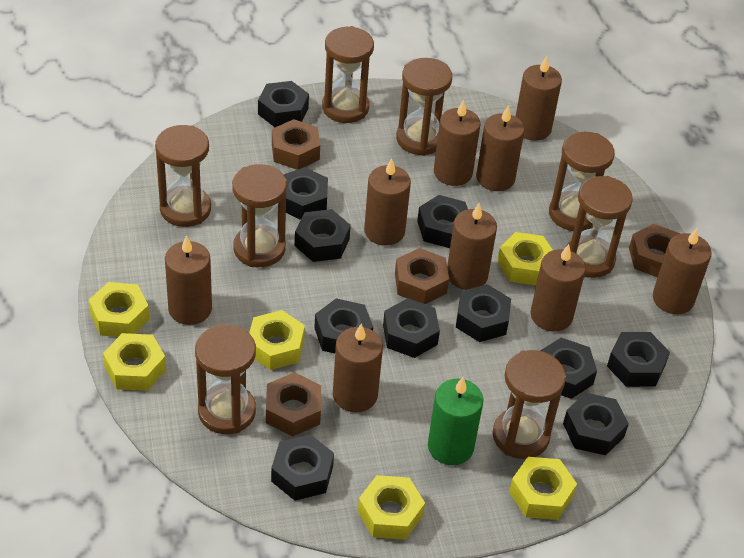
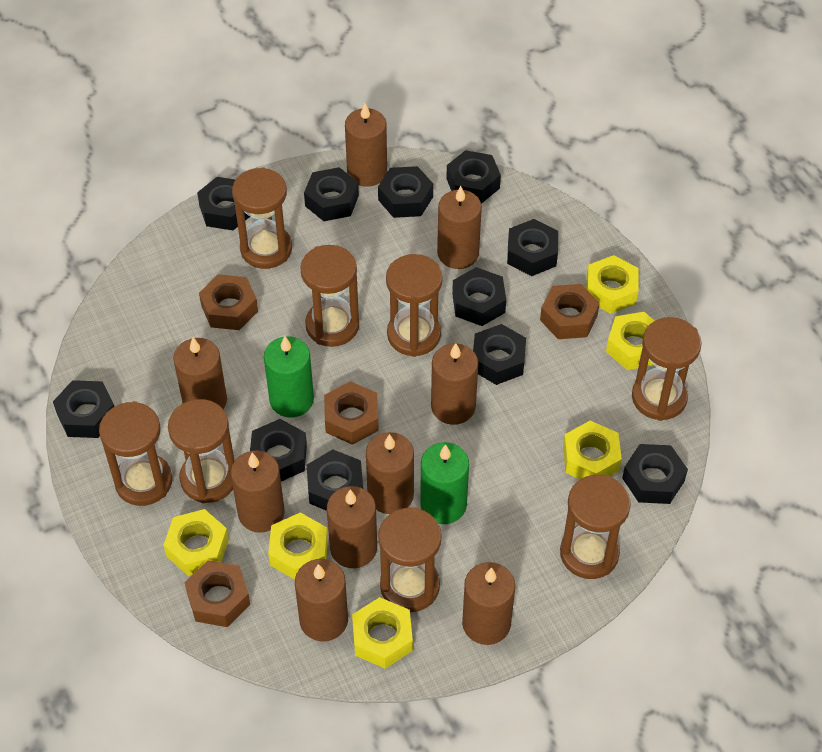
green candle: [428,377,483,465] = 1 -> [264,336,314,418] [420,442,469,524] = 2

